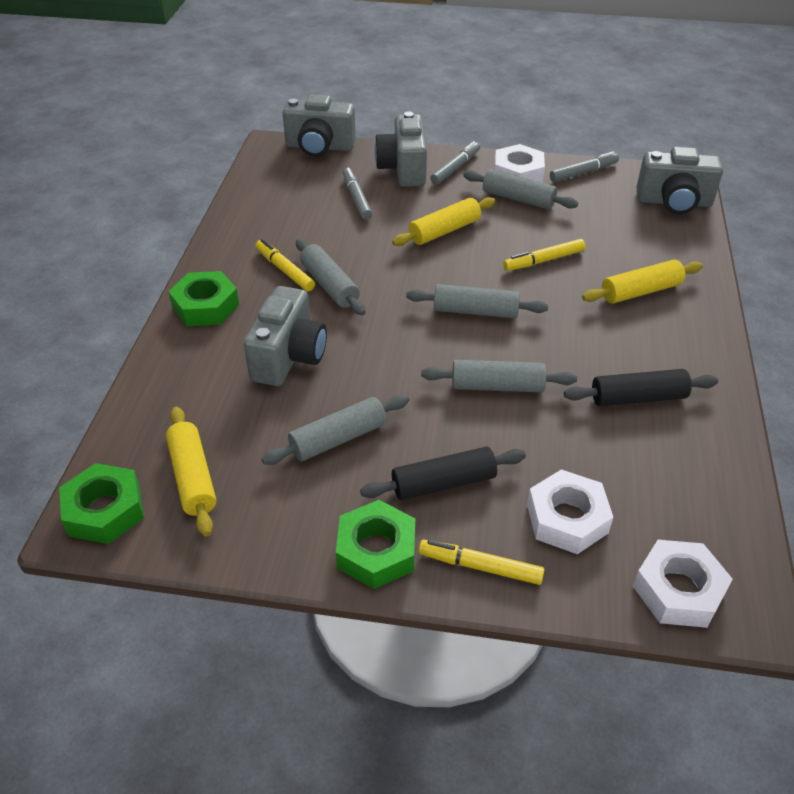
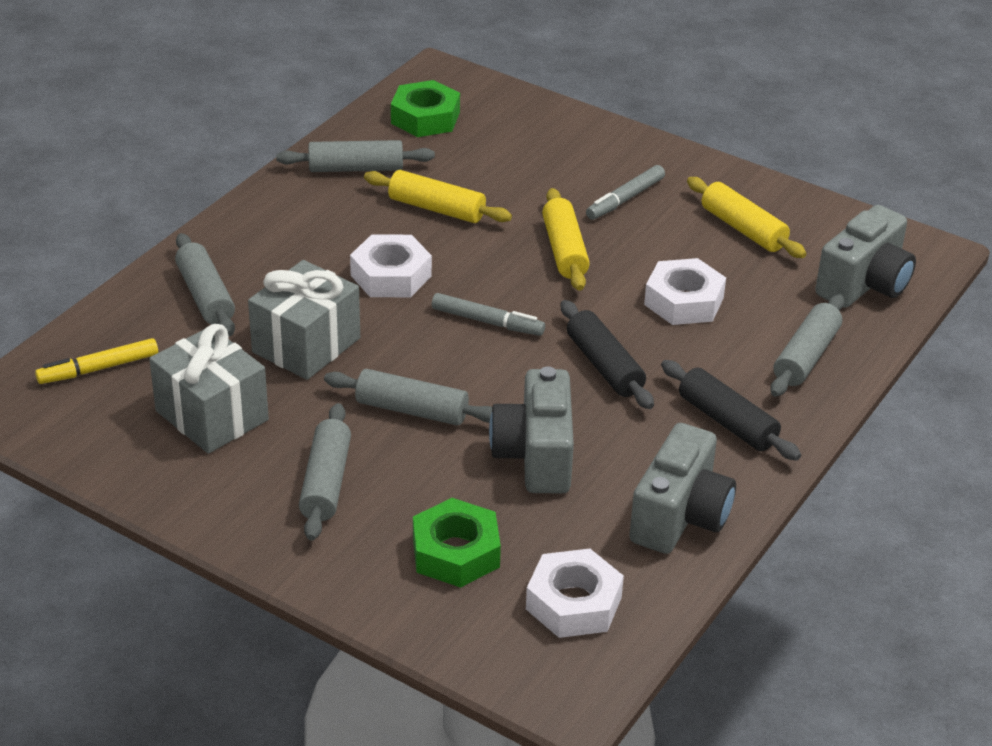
green nut: [59,463,144,544] [168,271,239,326] [336,500,415,589] = 3 -> [391,80,460,137] [413,498,501,588] = 2
grey camera: [244,286,327,386] [282,94,356,157] [374,111,427,187] [637,147,723,214] = 4 -> [489,366,574,494] [629,423,736,554] [815,205,916,308] = 3
grey gift: none = 0 -> [149,324,269,454] [248,260,360,380] = 2
grey marker: [343,167,372,220] [430,141,480,184] [550,151,619,182] = 3 -> [432,293,545,336] [586,165,665,220] = 2
yellow marker: [255,239,315,291] [419,540,545,585] [503,239,586,271] = 3 -> [35,338,158,384] = 1

